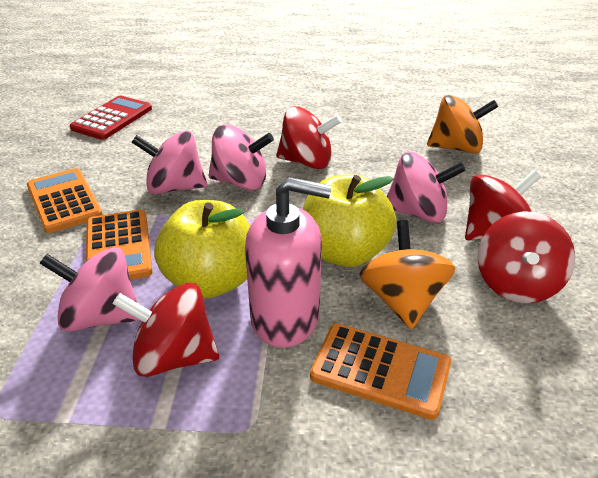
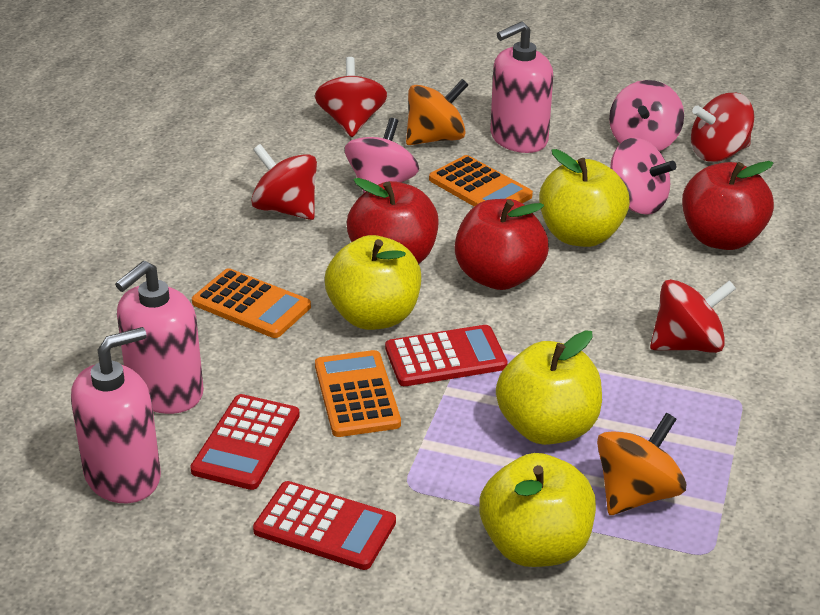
pink soap dispenser: [245,177,332,348] = 1 -> [71,327,161,503] [115,261,204,414] [490,21,553,153] = 3
pink spinning top: [39,247,140,332] [132,131,208,194] [208,125,274,190] [387,152,465,223] = 4 -> [345,118,419,193] [609,80,684,151] [610,138,676,215] = 3
red apple: none = 0 -> [347,178,439,264] [455,199,549,290] [682,161,774,250] = 3
red calculator: [70,96,152,140] = 1 -> [190,394,300,490] [253,481,396,570] [385,325,507,386] = 3
yellow apple: [154,200,250,299] [303,174,397,267] = 2 -> [325,235,421,330] [479,453,596,567] [496,331,602,445] [539,149,630,247] = 4

